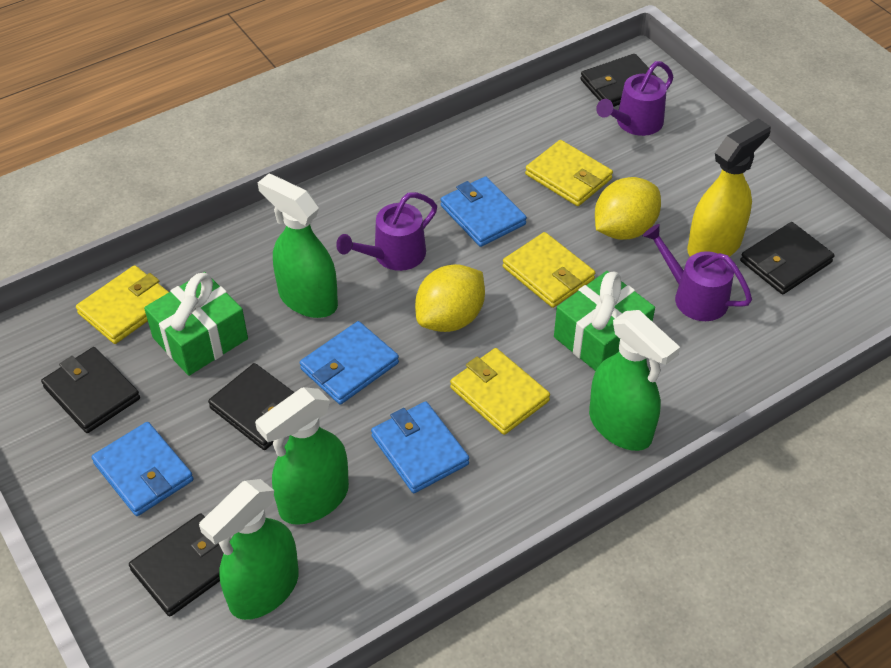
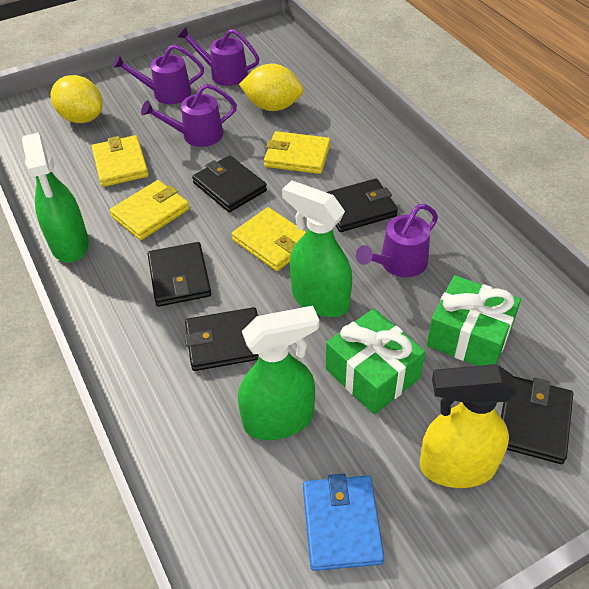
blue wallet: [91,422,193,516] [300,321,399,404] [371,401,469,493] [441,176,527,247] = 4 -> [303,474,384,571] = 1
green spray bottle: [199,479,299,620] [255,387,349,525] [258,174,338,318] [589,310,680,451] = 4 -> [22,132,89,263] [238,306,319,440] [282,180,352,317] = 3
purple watering can: [336,192,437,271] [596,61,673,136] [643,224,752,321] = 3 -> [113,44,204,104] [141,83,237,147] [178,27,260,86] [356,204,438,277] = 4

